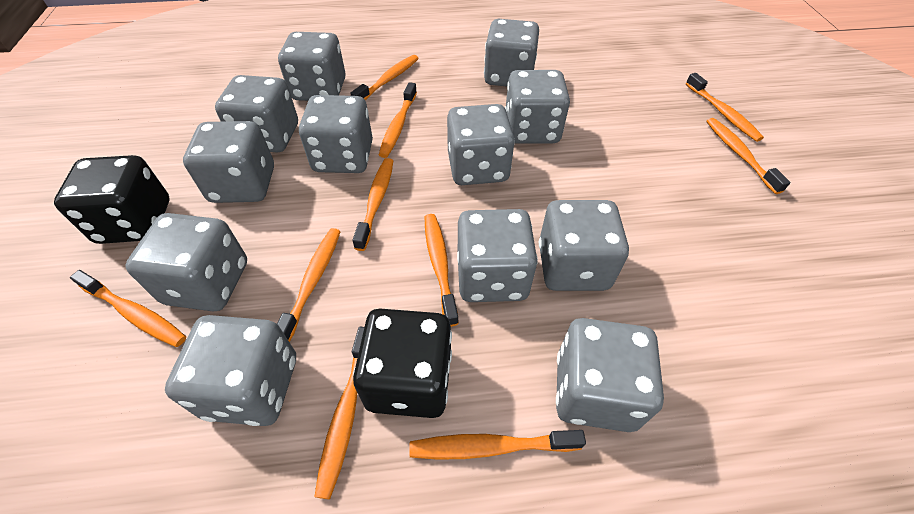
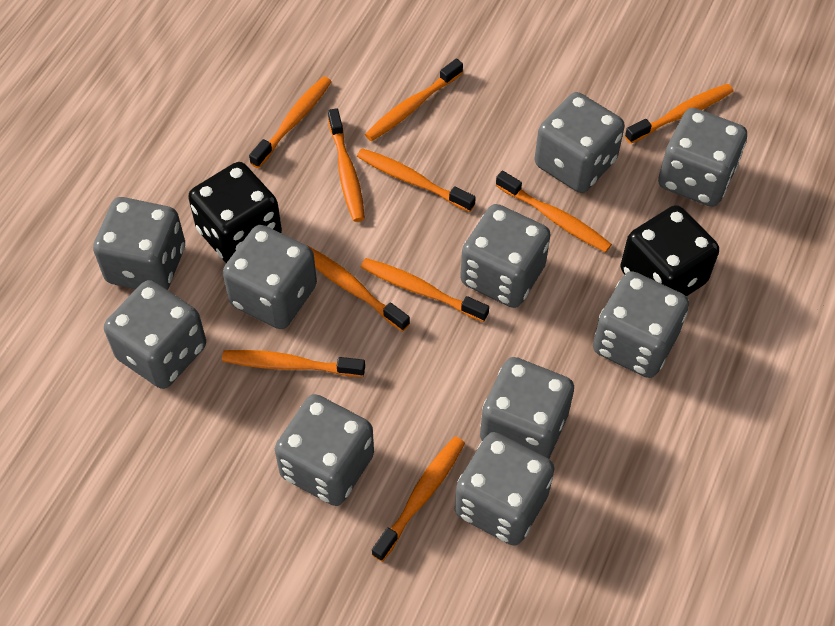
grey dice: [125,213,247,312] [165,315,296,426] [183,121,274,203] [215,75,298,153] [278,32,346,101] [299,95,373,173] [447,104,515,185] [457,209,538,302] [484,19,539,86] [505,70,570,144] [539,200,629,291] [556,318,664,432] = 12 -> [93,197,185,290] [104,280,206,389] [223,225,317,329] [275,394,374,506] [455,432,555,546] [460,204,551,308] [480,357,574,459] [535,92,625,193] [593,271,689,378] [658,108,747,207] = 10

